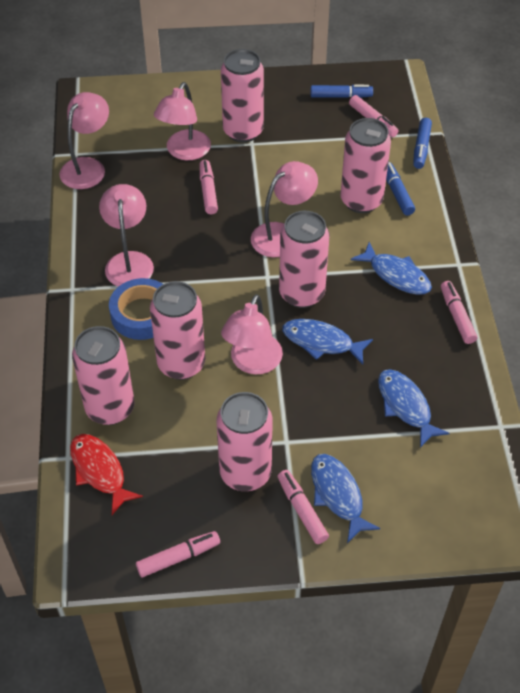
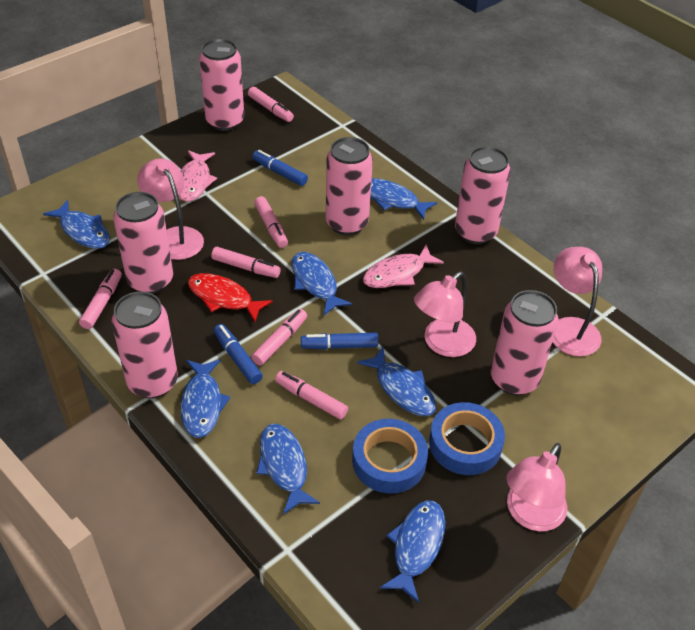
blue fish: [282,319,373,364] [311,454,380,543] [351,242,432,295] [378,369,450,448] = 4 -> [43,200,110,249] [180,359,230,438] [256,424,320,514] [292,252,352,315] [357,347,436,416] [370,178,437,220] [380,500,445,603] = 7
blue tape: [109,278,163,340] = 1 -> [352,419,428,494] [429,402,505,475] = 2
pink fish: none = 0 -> [178,150,217,202] [363,245,444,288] = 2
pink lamp: [60,92,109,189] [99,184,154,287] [154,82,211,160] [221,294,283,374] [251,161,318,257] = 5 -> [137,158,204,260] [414,272,476,357] [506,443,567,531] [553,247,602,356] = 4
pink marker: [136,531,220,577] [199,160,218,214] [278,470,329,544] [349,95,398,137] [441,281,477,344] = 5 -> [79,269,122,329] [211,247,281,278] [248,87,294,122] [251,309,307,366] [254,196,288,248] [275,371,348,420] = 6

